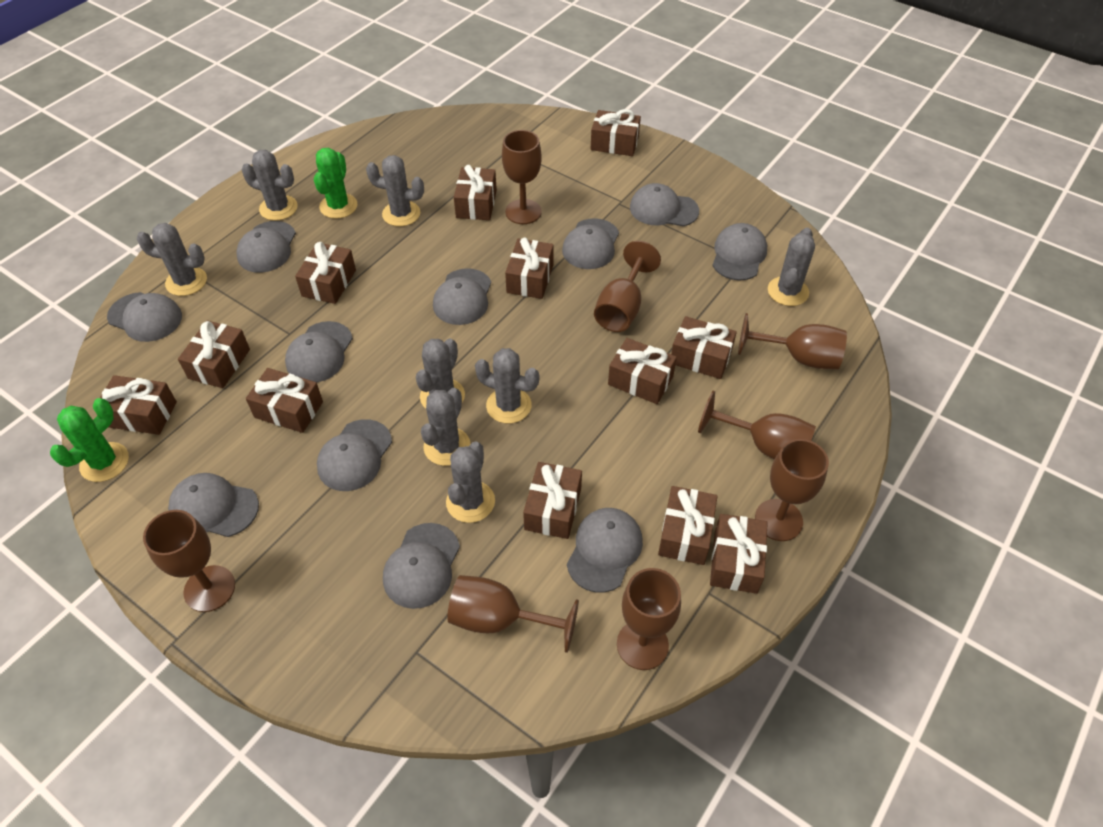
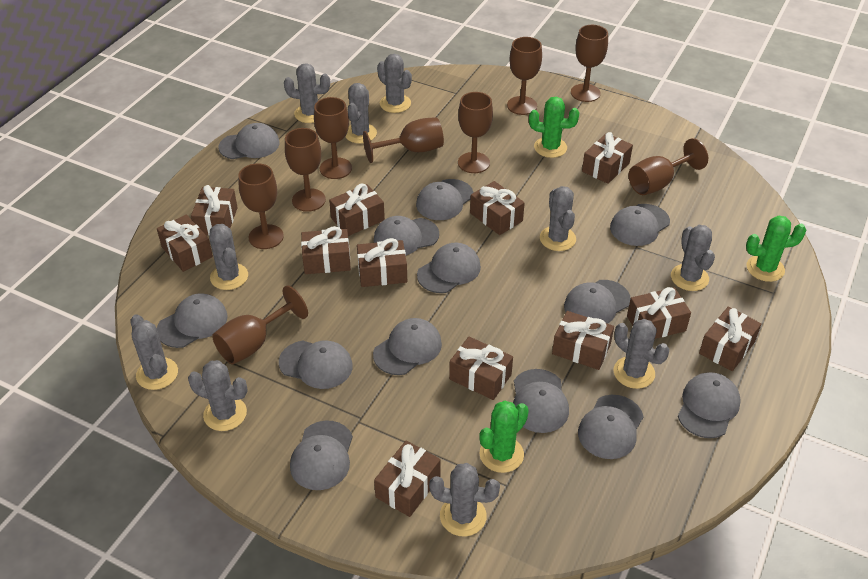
brown goblet: [143,510,235,612] [447,575,579,653] [502,130,542,224] [594,241,661,332] [617,568,681,670] [698,391,816,459] [738,313,847,369] [755,439,829,541] = 8 -> [212,285,308,364] [238,163,284,249] [285,128,326,212] [314,97,352,179] [363,117,444,163] [458,92,493,173] [507,37,542,115] [571,25,608,102] [629,138,708,195] = 9
green cactus: [50,398,129,482] [314,148,357,219] = 2 -> [479,401,529,473] [529,97,579,158] [746,216,806,282] = 3
grey cactus: [137,223,207,296] [242,150,298,221] [366,155,424,226] [416,339,465,408] [421,388,471,466] [446,441,495,523] [475,348,539,423] [768,228,815,306] = 8 -> [130,314,178,390] [188,360,248,431] [209,224,248,290] [284,63,330,123] [345,83,377,143] [377,54,412,113] [429,463,500,536] [540,186,576,251] [614,319,669,389] [671,225,715,291] = 10
grey cap: [107,292,182,342] [168,473,259,537] [236,221,296,273] [285,321,353,382] [317,419,392,491] [383,523,460,609] [433,268,491,325] [562,218,619,269] [567,508,643,593] [630,183,699,226] [712,223,767,281] = 11 -> [157,293,228,348] [219,123,280,159] [279,340,353,389] [290,421,353,490] [373,318,442,375] [374,216,439,255] [416,179,473,220] [417,243,481,293] [513,369,569,433] [564,280,631,324] [578,395,644,459] [610,204,670,246] [678,372,741,438] = 13

